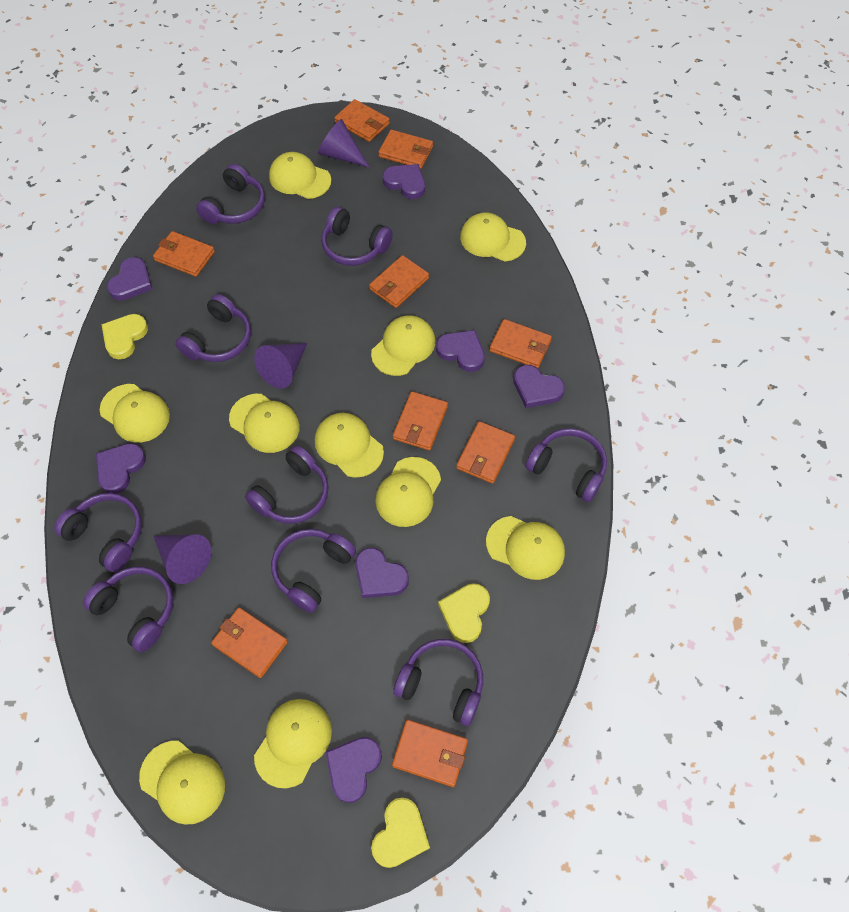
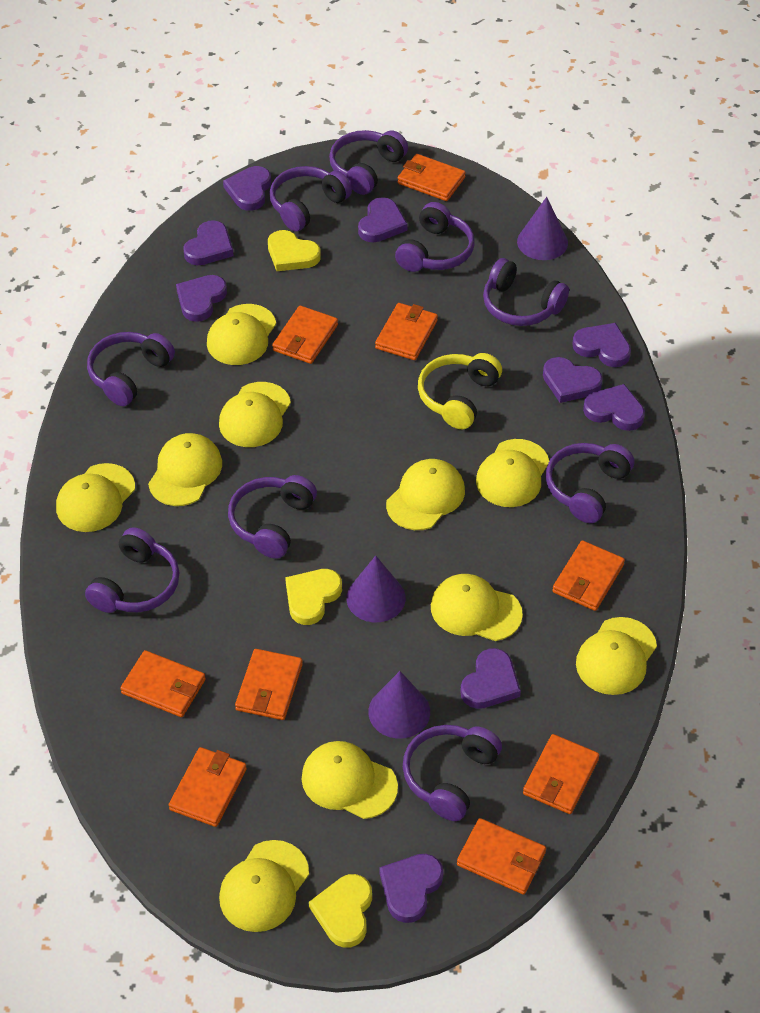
purple heart: [96,443,146,494] [107,257,152,301] [326,737,382,803] [355,548,409,598] [383,164,425,199] [436,330,485,372] [513,365,565,408] = 7 -> [176,275,227,322] [183,220,234,265] [223,166,271,211] [358,197,407,242] [379,854,443,923] [460,648,521,709] [543,357,603,403] [572,323,631,367] [583,384,645,431] = 9
yellow headphones: none = 0 -> [418,353,502,429] = 1

